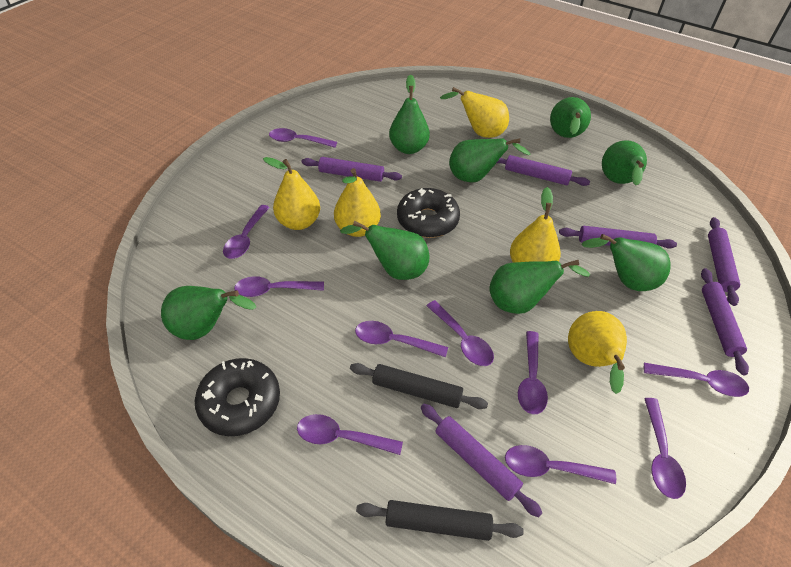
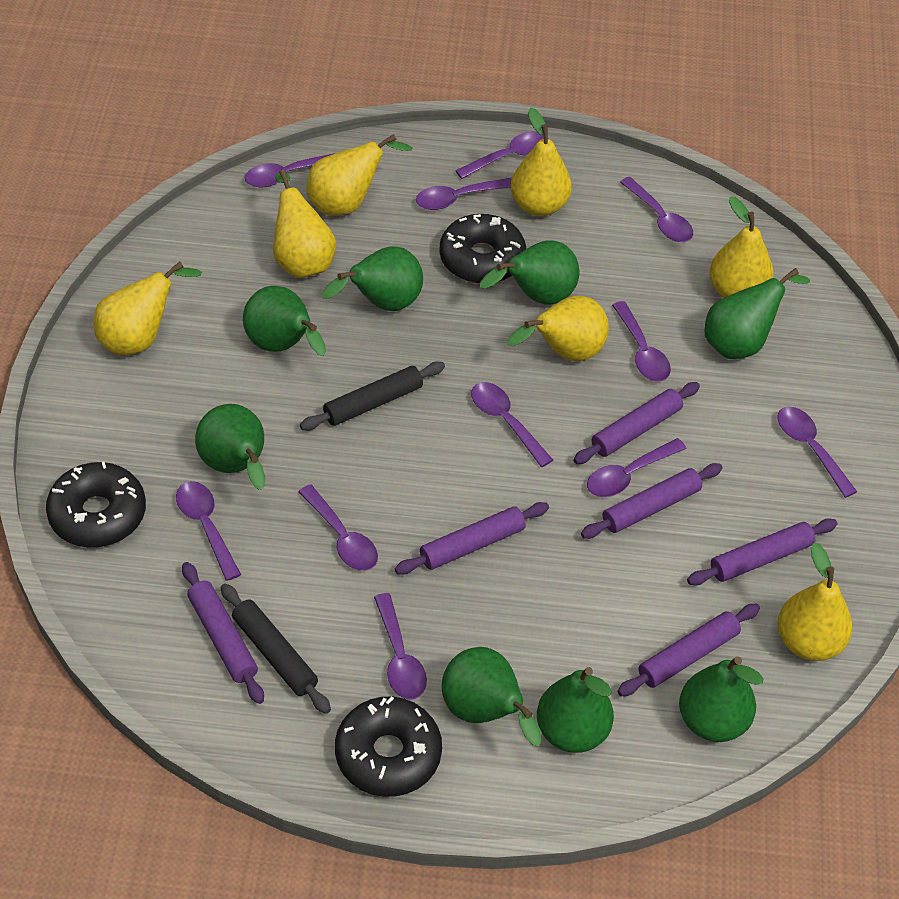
black donut: [195,358,280,436] [397,188,460,238] = 2 -> [46,462,146,548] [335,696,442,797] [439,214,526,284] = 3
purple spoon: [223,205,270,259] [234,276,324,297] [269,128,337,148] [297,414,403,455] [355,321,448,357] [427,300,494,366] [505,445,616,484] [518,331,548,414] [644,363,749,397] [644,398,686,499] = 10 -> [176,481,241,581] [245,153,335,187] [298,484,378,571] [374,593,427,699] [416,178,512,210] [455,131,544,179] [471,382,553,467] [587,438,687,497] [612,301,671,382] [620,177,693,242] [778,407,857,498] = 11
yellow pear: [263,157,320,230] [334,168,381,237] [440,87,509,138] [510,187,561,263] [568,311,627,394] = 5 -> [94,262,202,355] [273,170,336,278] [306,134,412,216] [507,296,609,361] [510,108,572,216] [709,196,773,298] [777,542,853,661] = 7

